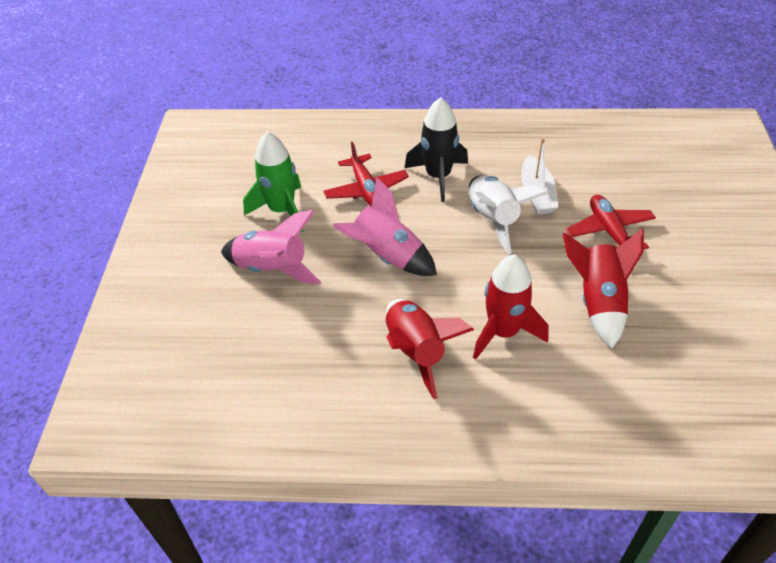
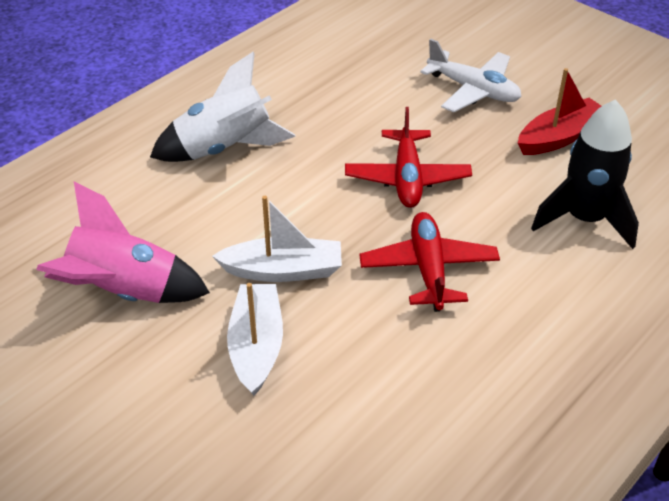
green rocket: [243,132,304,232] = 1 -> none = 0
pink rocket: [221,210,321,284] [333,177,437,276] = 2 -> [36,182,210,303] = 1
red boat: none = 0 -> [518,68,601,155] = 1
red rocket: [386,299,474,399] [473,254,548,360] [563,228,644,349] = 3 -> none = 0
white boat: [521,138,559,214] = 1 -> [212,196,342,282] [227,283,283,396] = 2
white plane: none = 0 -> [420,39,521,112] = 1

